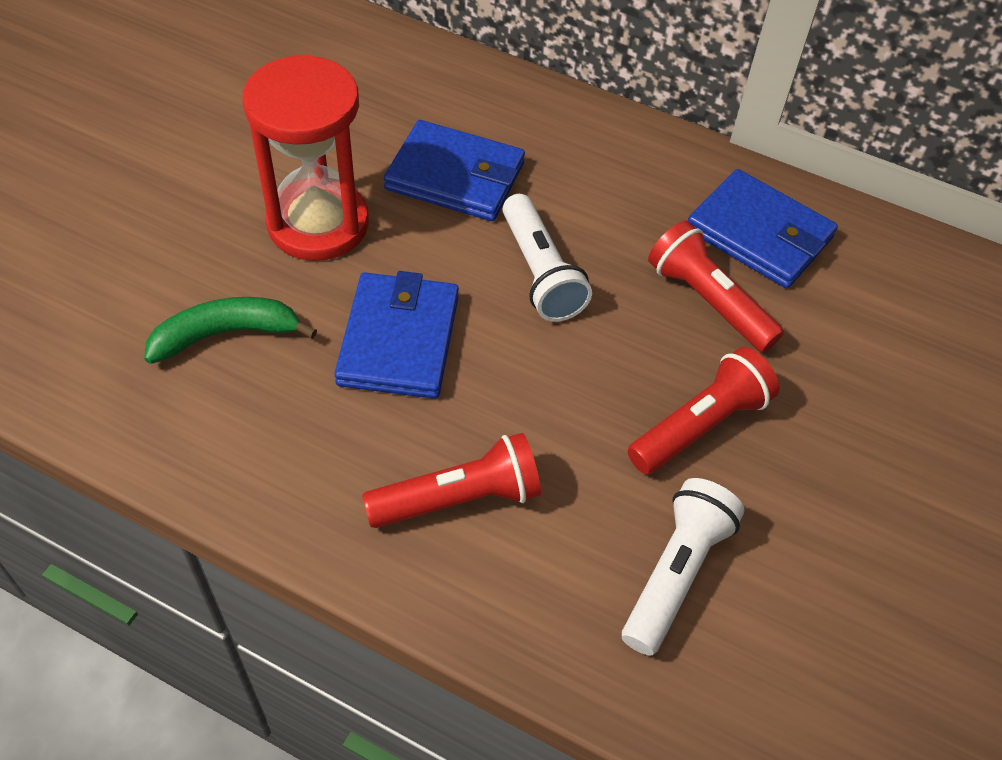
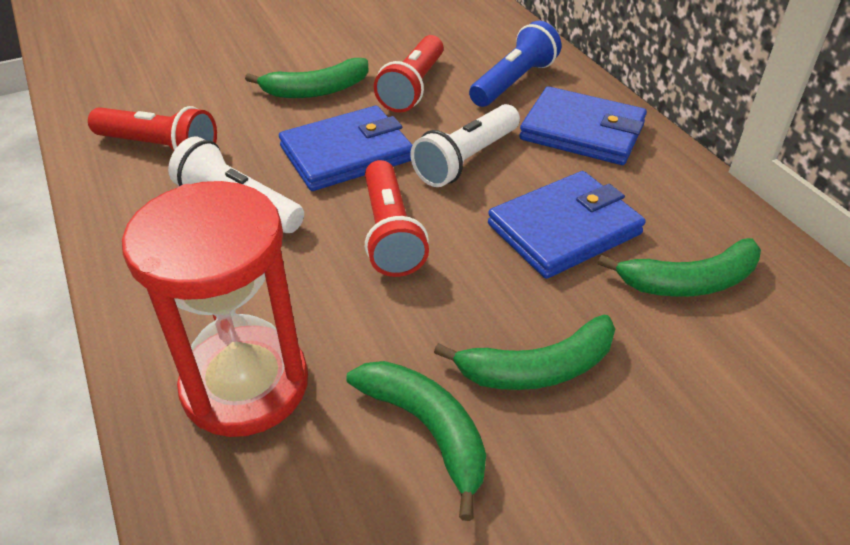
blue flashlight: none = 0 -> [469,21,561,107] = 1
green banana: [144,297,317,364] = 1 -> [245,58,369,98] [347,361,486,521] [434,315,615,390] [598,238,761,297] = 4

